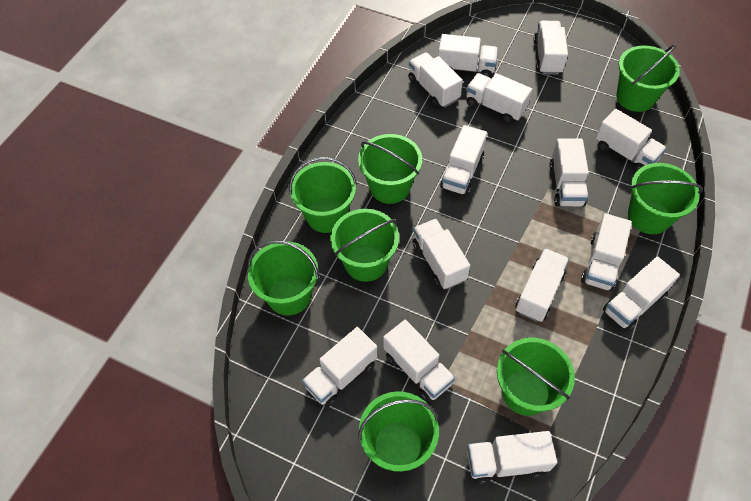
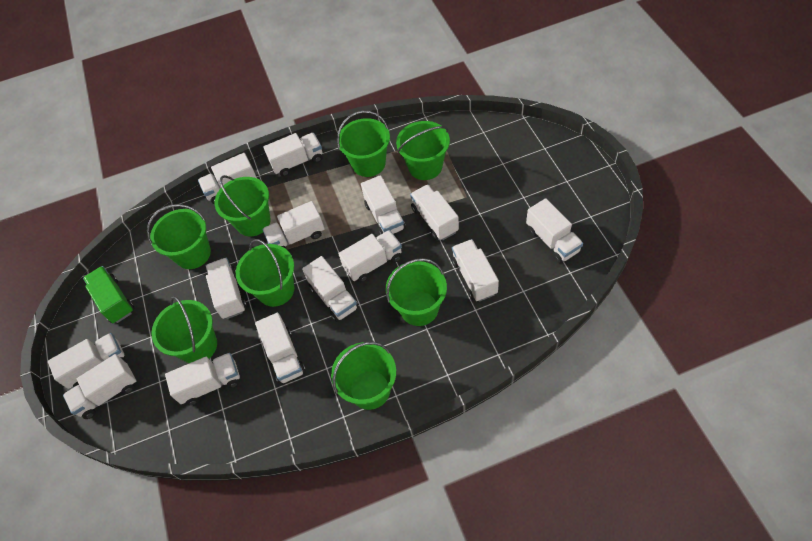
green truck: none = 0 -> [83,266,134,323] = 1

